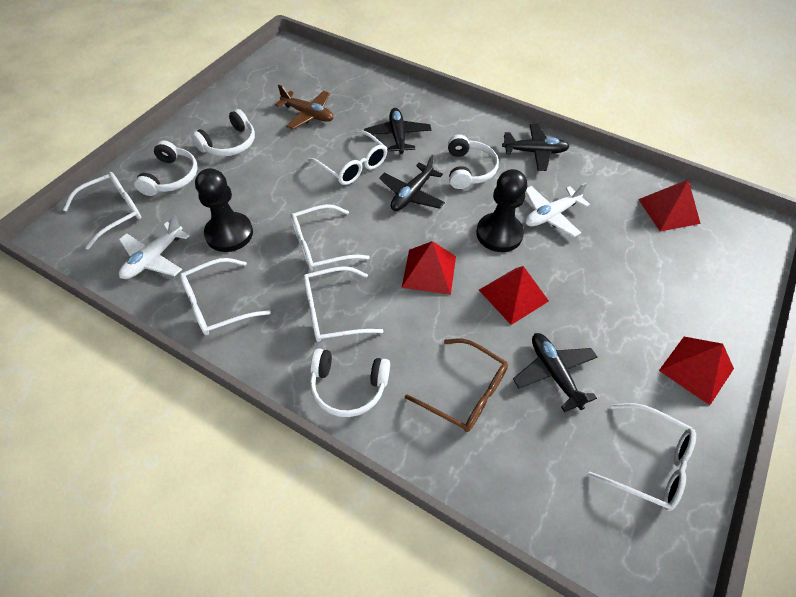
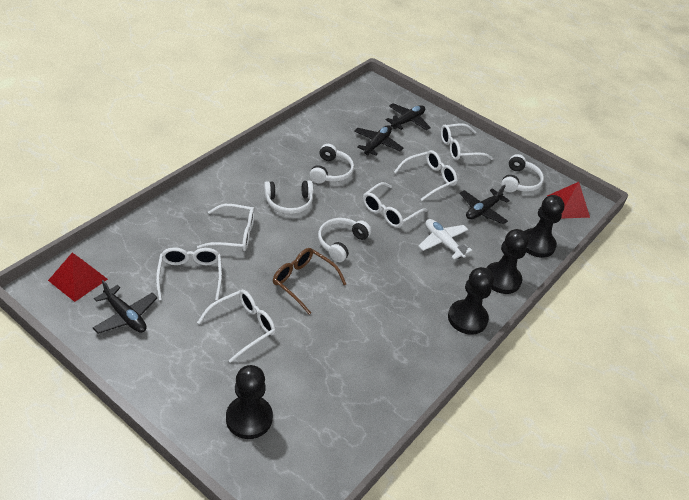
black pawn: [195,168,253,252] [476,169,527,252] = 2 -> [226,365,273,439] [448,267,494,335] [486,229,529,294] [524,195,564,258] = 4
brown plane: [275,85,334,129] = 1 -> none = 0
red pyramid: [402,241,456,295] [479,266,549,325] [638,180,701,232] [659,337,734,405] = 4 -> [48,253,108,302] [547,182,590,218] = 2
white plane: [119,215,190,279] [525,182,590,237] = 2 -> [419,219,472,259] = 1

